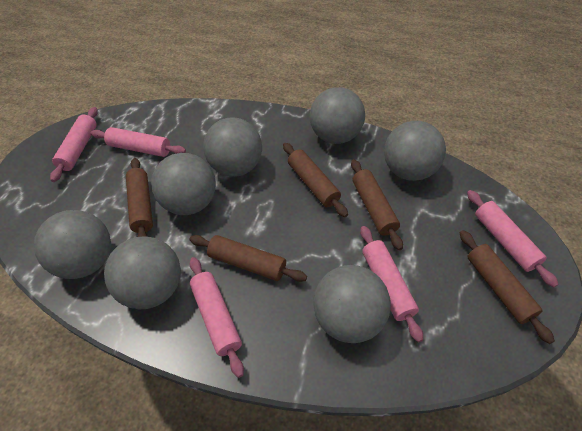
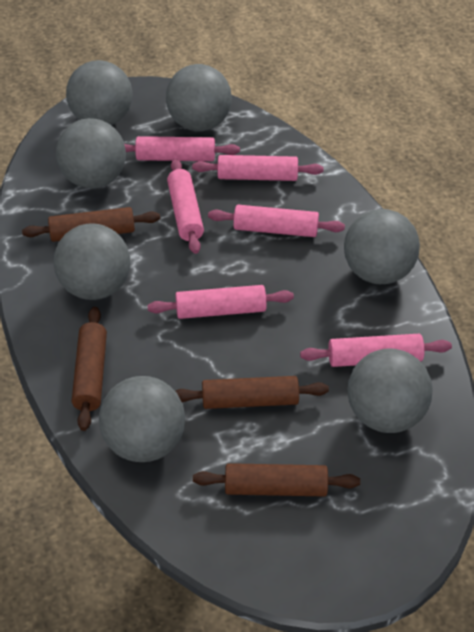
brown rolling pin: [126,158,153,237] [189,235,307,282] [283,143,348,217] [351,159,403,250] [460,230,555,344] = 5 -> [22,207,160,242] [72,307,107,431] [175,376,329,409] [193,463,360,497] = 4
pink rolling pin: [50,107,98,182] [91,127,186,157] [190,257,244,378] [360,226,423,342] [467,190,558,287] = 5 -> [124,136,240,161] [147,285,294,319] [167,159,204,254] [192,155,324,181] [208,205,345,237] [300,334,452,367] = 6

